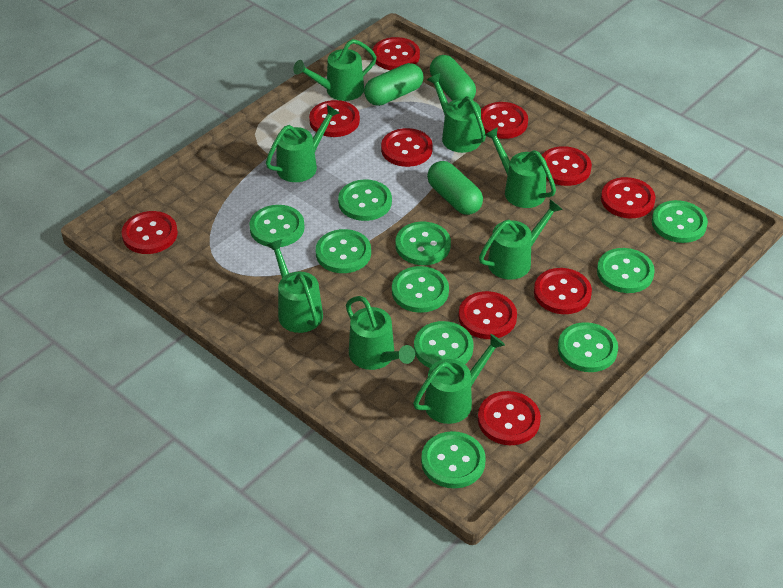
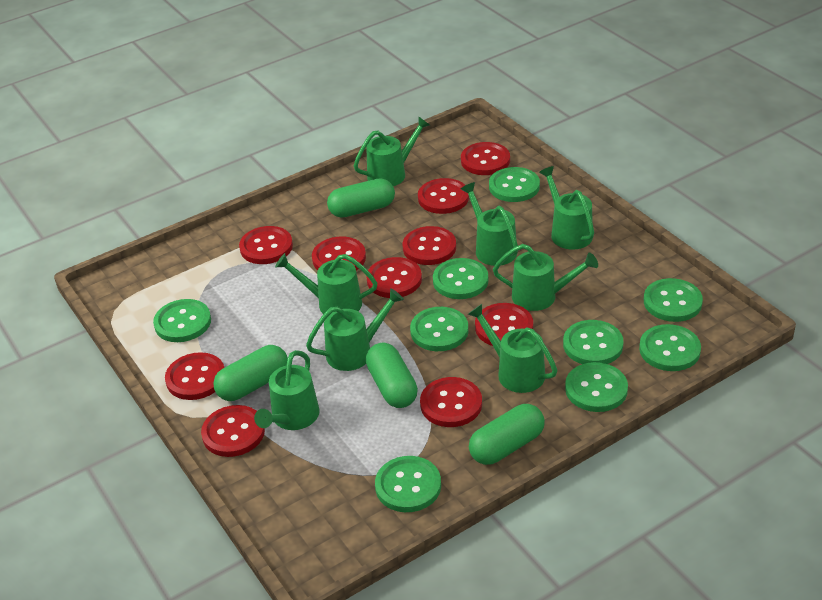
green button: [249,205,305,247] [316,229,371,273] [338,179,392,221] [392,266,449,313] [396,222,451,265] [414,321,474,368] [421,431,486,488] [558,322,618,372] [597,248,655,293] [652,200,708,243] = 10 -> [153,299,211,342] [375,456,441,512] [410,307,468,351] [433,258,488,299] [489,167,540,202] [563,320,624,364] [565,362,628,412] [639,324,701,371] [644,278,703,322] = 9
green capsule: [364,63,424,106] [427,161,483,215] [430,55,476,101] = 3 -> [213,345,288,401] [327,178,395,218] [366,342,418,408] [469,404,545,465] = 4

